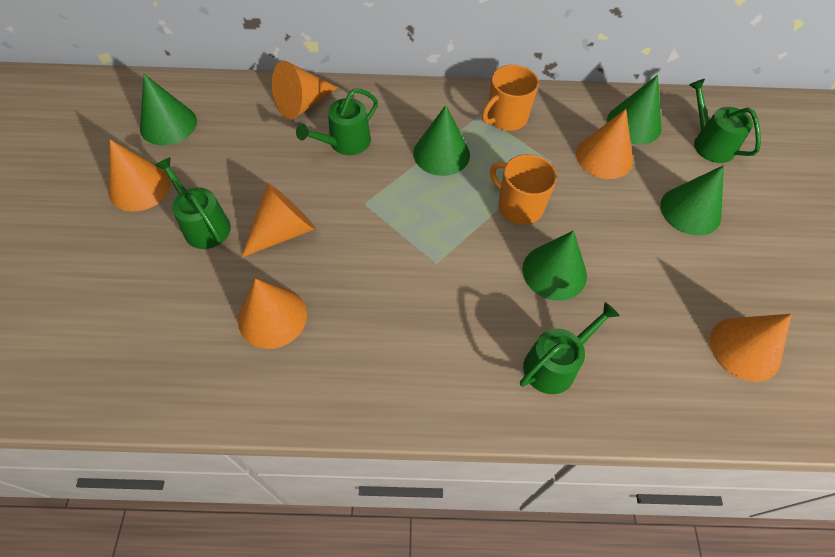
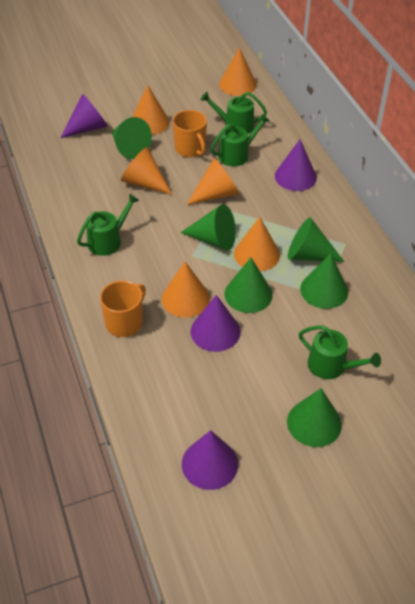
green cone: [140,74,197,145] [413,105,470,176] [522,230,587,301] [607,75,662,145] [660,165,724,235] = 5 -> [112,117,152,159] [180,204,236,250] [224,258,273,313] [287,388,342,447] [288,218,344,262] [300,253,348,309] = 6
purple cone: none = 0 -> [60,94,108,138] [182,430,238,490] [191,295,240,352] [275,140,317,191] = 4

